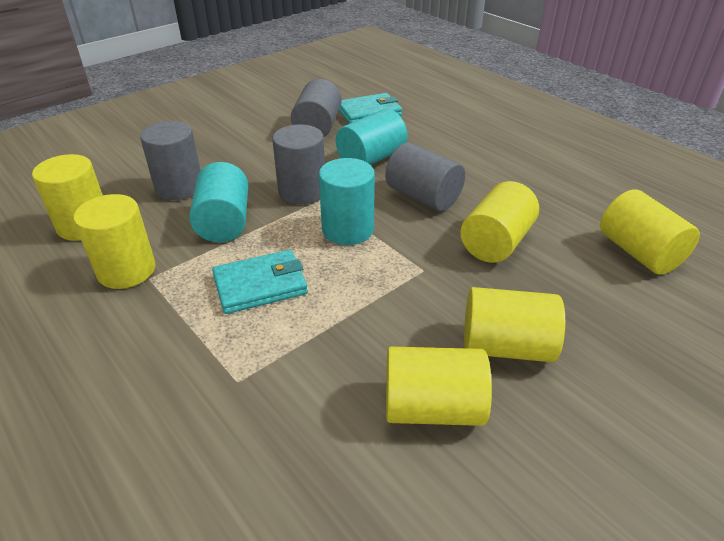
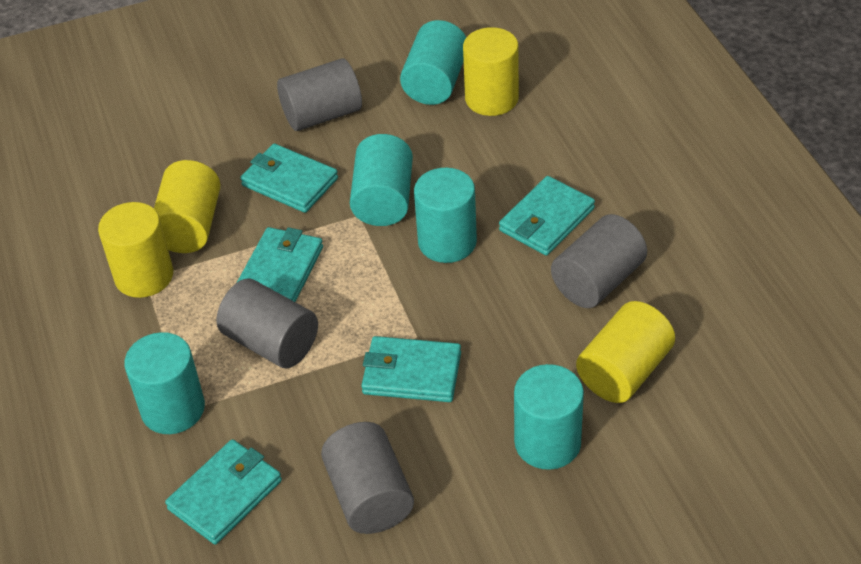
turquoise cylinder: [189,162,248,242] [319,158,375,245] [336,109,408,165] = 3 -> [124,332,205,434] [350,134,413,226] [400,20,466,105] [414,168,477,263] [514,364,584,470] = 5
turquoise wallet: [212,250,308,314] [339,93,402,124] = 2 -> [165,439,282,545] [237,227,323,302] [240,144,338,213] [361,336,461,402] [499,176,595,256] = 5
yellow cylinder: [32,154,103,241] [73,194,156,289] [386,347,492,426] [460,181,539,263] [464,287,565,362] [600,189,700,275] = 6 -> [98,202,173,298] [154,160,221,253] [463,27,519,116] [576,301,675,403] = 4

